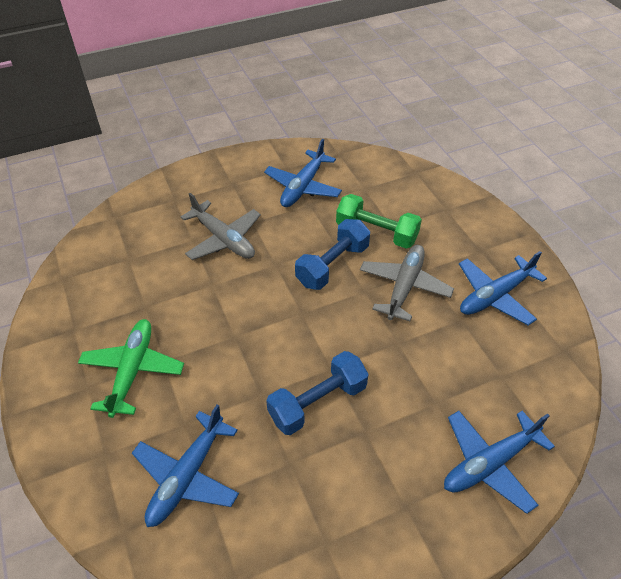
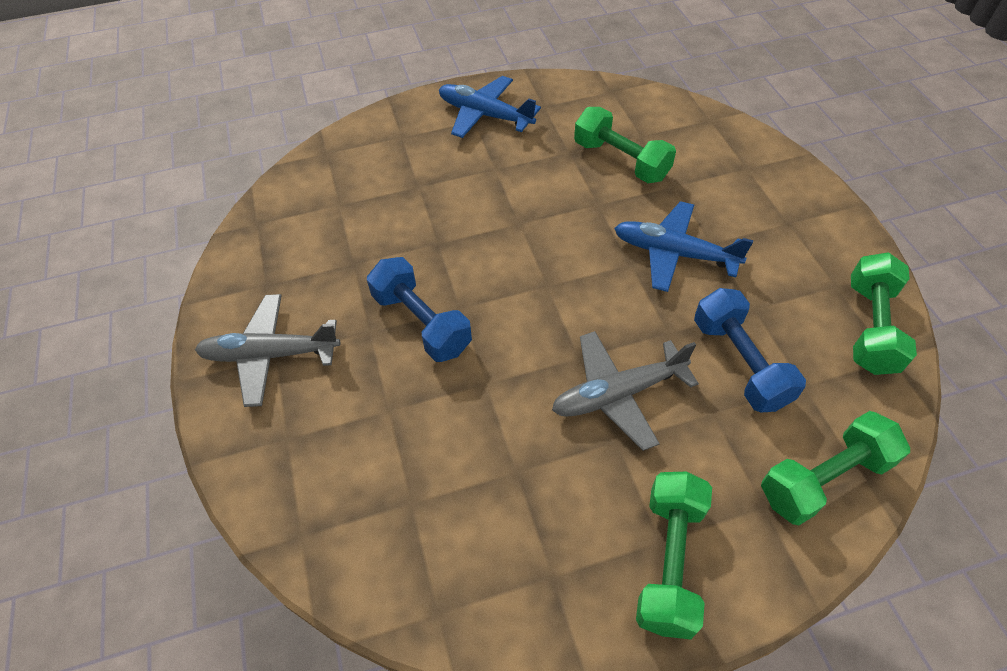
blue plane: [132,405,239,527] [264,139,342,207] [444,411,555,514] [459,251,547,325] = 4 -> [439,76,541,138] [614,201,754,292] = 2
green dumbbell: [336,194,422,249] = 1 -> [574,107,676,183] [636,472,712,639] [761,411,910,525] [851,252,917,375] = 4
green plane: [78,319,184,418] = 1 -> none = 0

